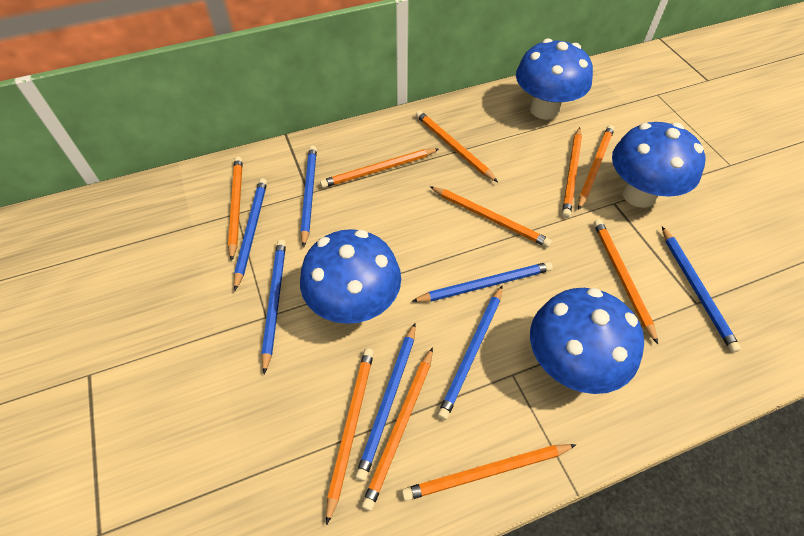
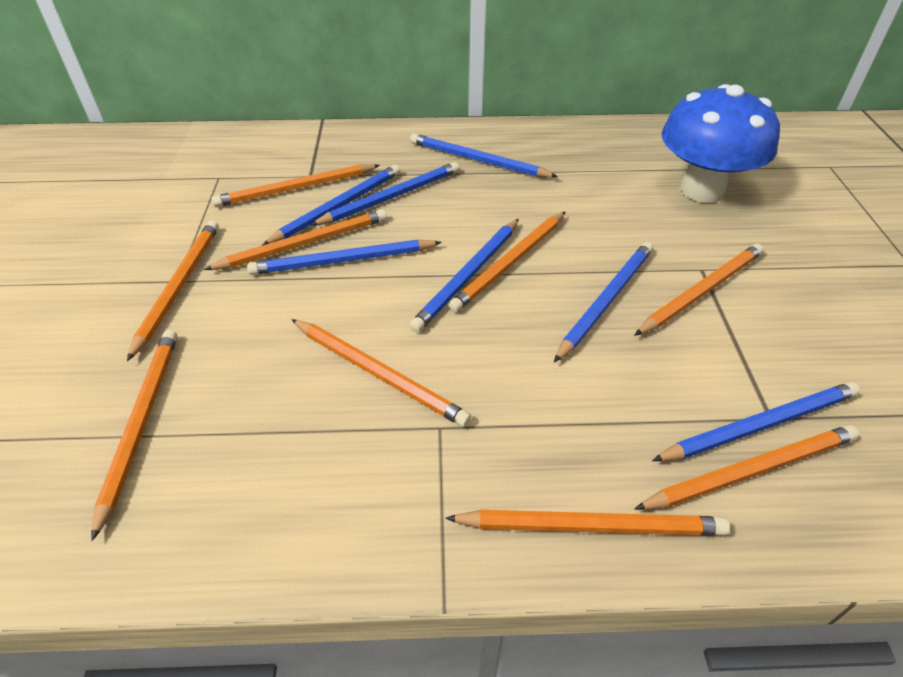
blue mushroom: [300,229,401,324] [516,39,593,120] [530,288,644,394] [612,122,705,208] = 4 -> [661,84,780,203] = 1
orange pencil: [228,157,243,261] [320,148,439,188] [326,348,374,525] [361,347,433,511] [402,444,576,501] [416,111,498,182] [429,186,552,247] [562,127,582,218] [578,125,614,210] [594,219,658,344] = 10 -> [92,330,178,541] [127,220,219,361] [204,209,387,270] [212,164,380,207] [291,319,471,427] [445,510,730,536] [448,212,565,312] [634,244,764,336] [634,425,859,510] = 9

